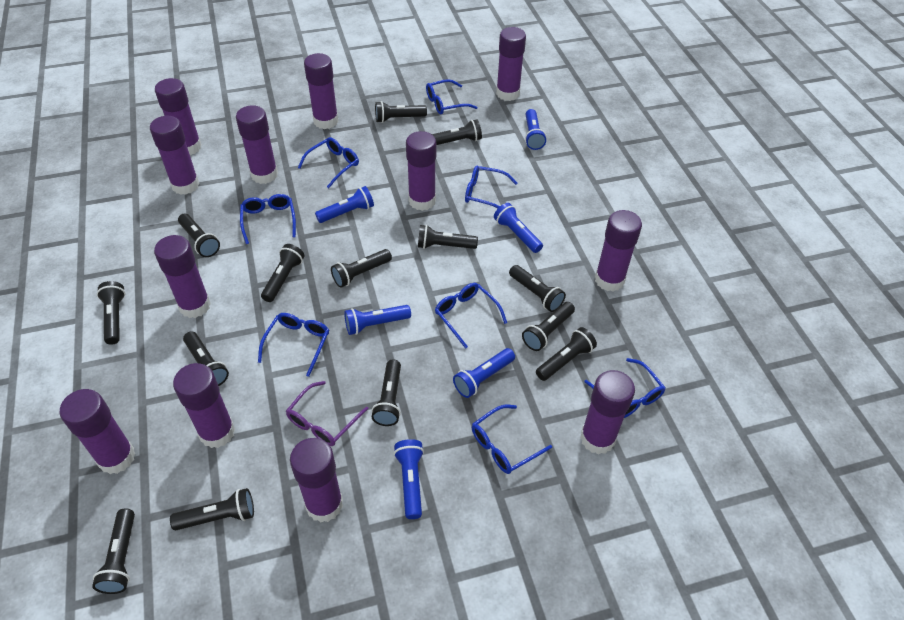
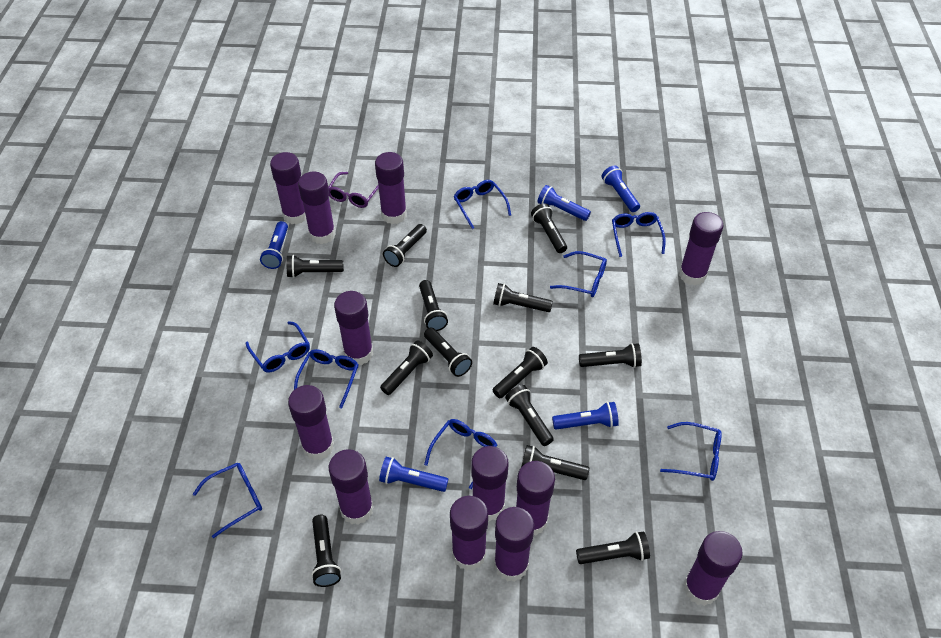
black flashlight: [92,508,135,594] [97,281,125,345] [170,488,254,530] [178,214,220,257] [183,331,229,386] [261,244,305,302] [331,249,392,288] [371,360,401,426] [375,101,427,123] [418,225,478,249] [432,119,482,145] [509,265,566,312] [522,302,575,351] [536,327,597,381] = 14 -> [286,255,344,278] [311,515,341,587] [380,340,433,395] [383,224,427,267] [419,280,448,331] [424,328,472,377] [493,283,553,312] [493,347,548,398] [505,385,554,446] [521,445,589,480] [531,203,567,253] [576,531,650,564] [579,343,642,368] = 13
blue flashlight: [315,186,374,223] [344,305,411,335] [394,439,424,519] [453,348,515,398] [494,203,543,253] [525,109,547,150] = 6 -> [260,221,288,269] [379,457,448,492] [538,185,591,221] [552,402,619,430] [601,165,640,212] = 5

